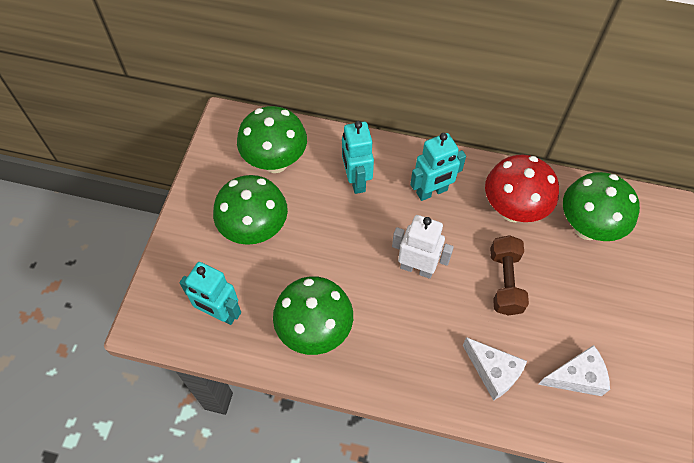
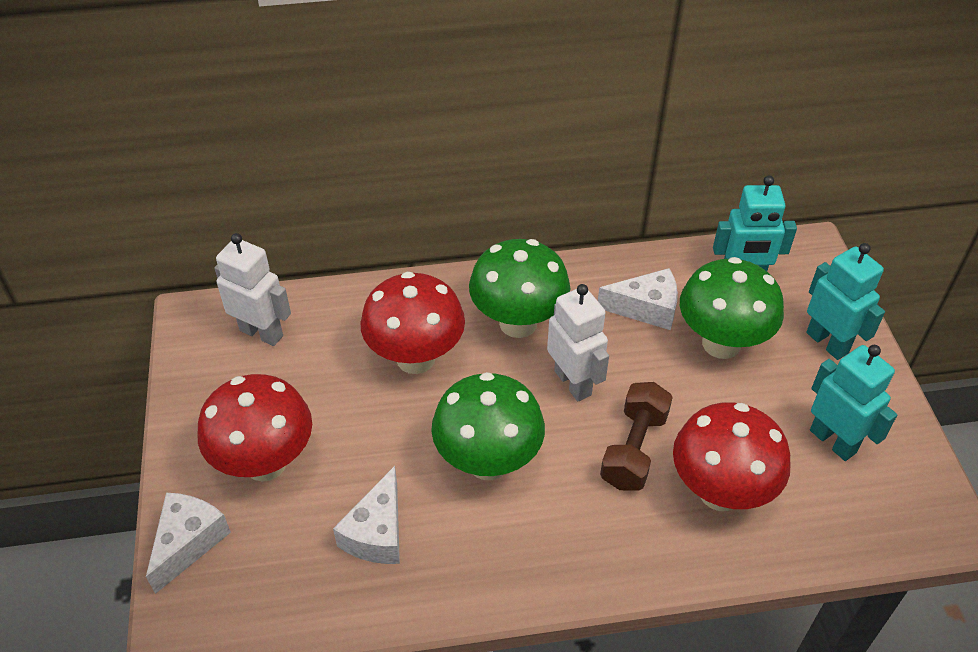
green mushroom: [213,175,288,245] [237,106,307,173] [273,276,353,355] [563,172,640,241] = 4 -> [431,372,545,480] [469,239,570,338] [680,257,784,359] = 3
red mushroom: [485,154,559,222] = 1 -> [197,374,312,482] [360,272,465,374] [673,403,791,511] = 3
white cheese: [463,337,527,401] [538,345,610,396] = 2 -> [146,493,231,594] [333,466,400,564] [598,268,678,330] = 3
white robot: [392,215,454,279] = 1 -> [214,233,291,346] [547,284,609,401] = 2

